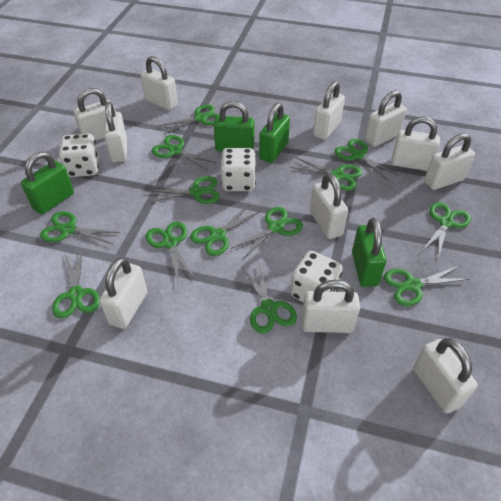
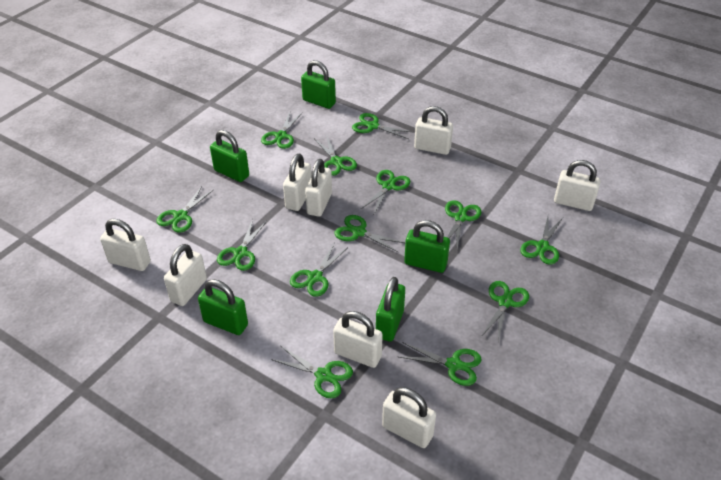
green padlock: [21,152,74,214] [214,101,254,151] [259,103,290,163] [352,218,386,287] = 4 -> [198,279,248,335] [210,130,249,182] [301,60,336,109] [376,277,405,341] [404,220,450,273] = 5
white dice: [58,133,99,177] [221,148,256,191] [290,251,343,302] = 3 -> none = 0
white padlock: [74,88,115,141] [99,257,147,329] [104,102,127,162] [141,56,178,110] [302,280,360,333] [310,173,348,239] [313,81,345,140] [365,90,406,147] [391,117,440,171] [413,338,477,413] [424,133,475,190] = 11 -> [100,219,151,271] [164,244,207,306] [283,154,312,211] [305,159,332,217] [333,311,383,368] [382,387,436,448] [414,106,453,155] [554,160,601,211] = 8

